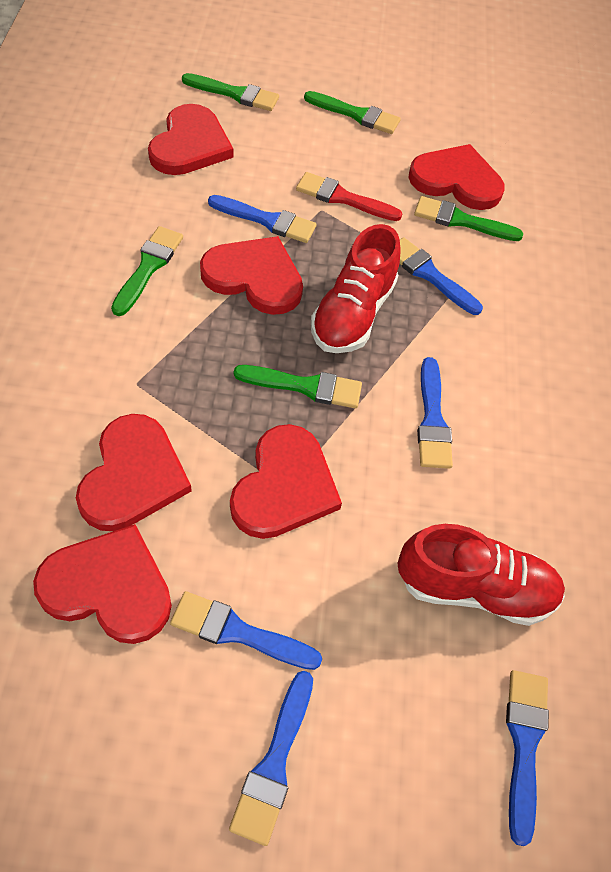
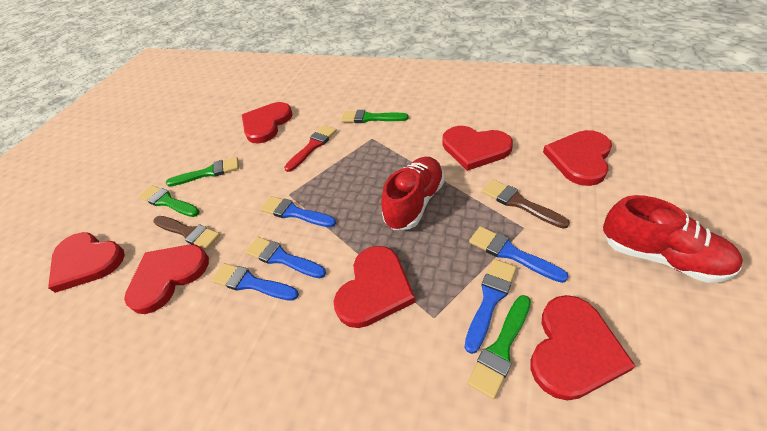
blue brush: [170,591,322,670] [208,195,316,243] [229,671,313,846] [400,237,483,315] [417,357,453,469] [506,670,549,846] = 6 -> [211,263,299,301] [245,237,326,278] [260,196,336,227] [465,259,516,354] [469,226,569,283] = 5
brown brush: none = 0 -> [153,216,220,250] [482,179,570,229] = 2
green brush: [111,226,183,316] [182,73,279,111] [234,365,362,408] [304,91,401,134] [414,196,523,241] = 5 -> [139,185,200,217] [166,157,239,187] [341,110,409,123] [467,295,531,399] = 4
red heart: [33,524,172,644] [76,414,192,531] [148,104,233,175] [200,236,303,315] [230,424,342,539] [408,144,504,210] = 6 -> [48,232,125,293] [124,245,209,314] [242,102,293,143] [334,246,416,328] [442,126,513,171] [531,295,636,401] [543,130,612,186] = 7

